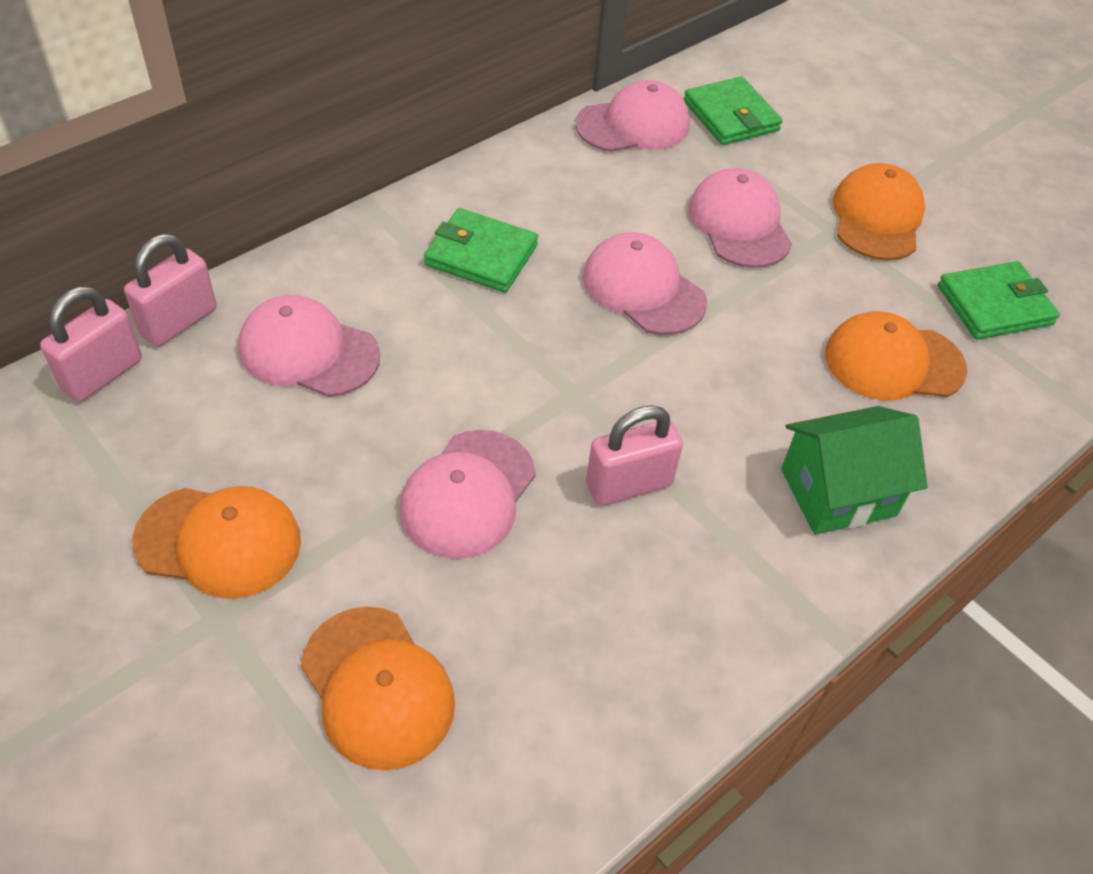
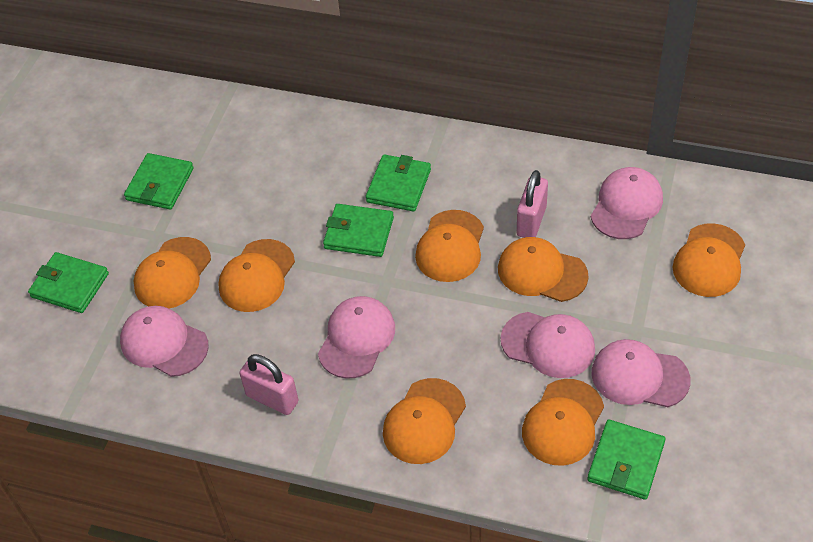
green house: [781,406,928,535] = 1 -> none = 0
green wallet: [424,208,538,293] [684,77,782,145] [938,261,1060,340] = 3 -> [28,252,109,313] [124,153,194,210] [323,204,394,257] [366,154,431,212] [587,419,665,500] = 5
orange cap: [132,486,301,599] [301,607,455,770] [825,311,967,400] [833,163,925,260] = 4 -> [134,237,211,309] [218,239,295,312] [383,378,466,464] [415,210,484,282] [498,237,589,302] [522,379,604,466] [673,223,745,297] = 7
pink padlock: [40,286,142,402] [124,234,217,347] [586,405,683,506] = 3 -> [240,354,298,415] [517,170,548,238] = 2

